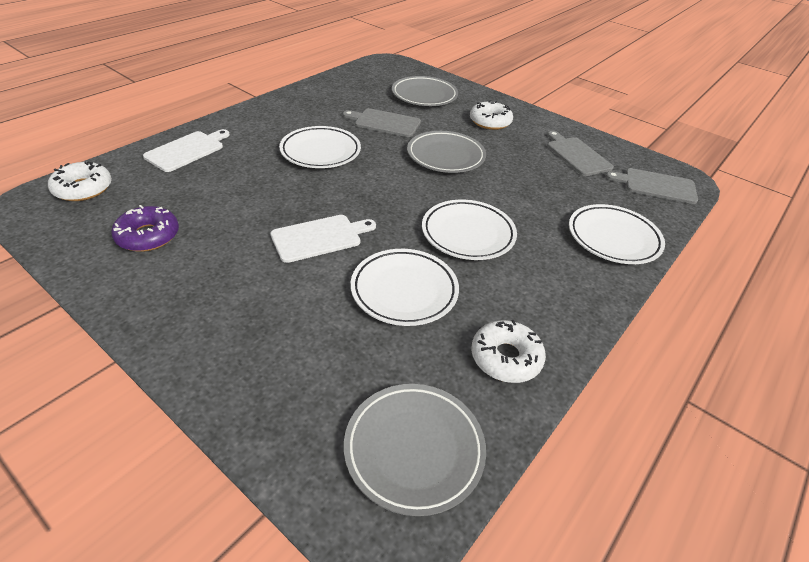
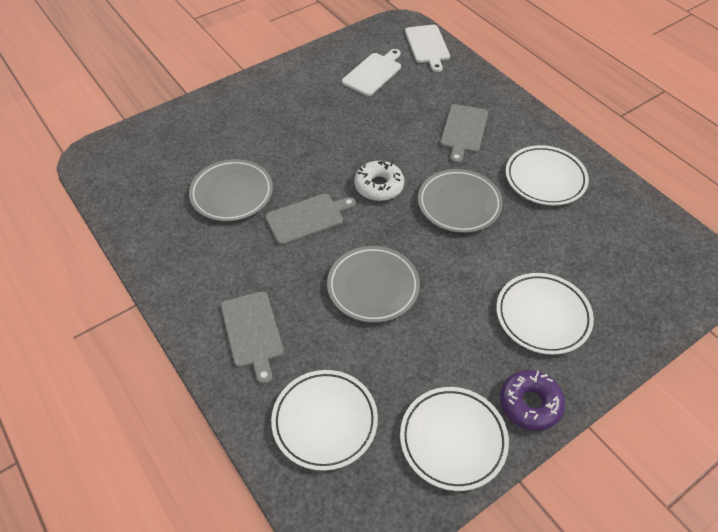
white donut: [48,162,112,201] [470,100,513,130] [471,320,546,383] = 3 -> [354,161,404,201] = 1

